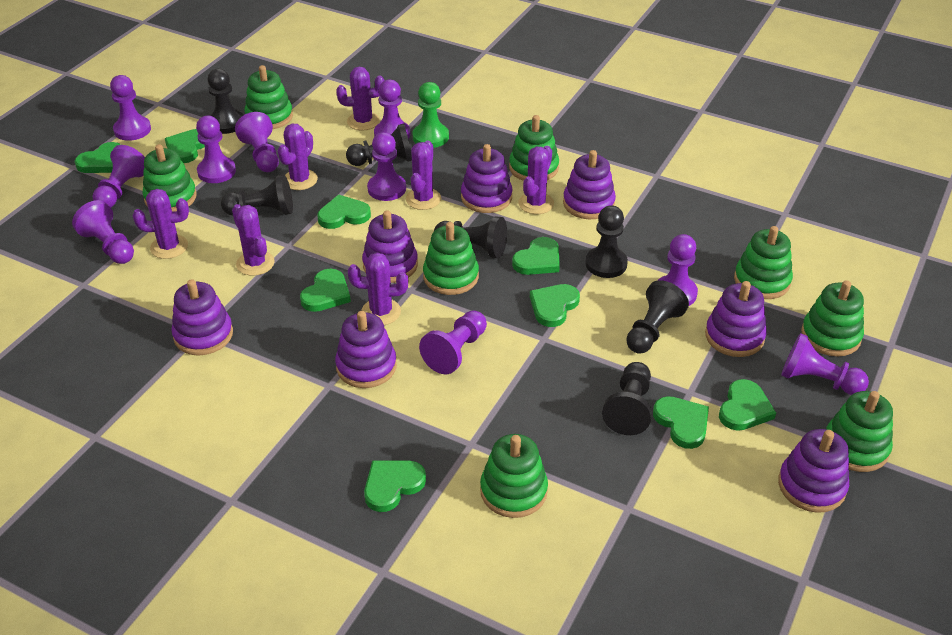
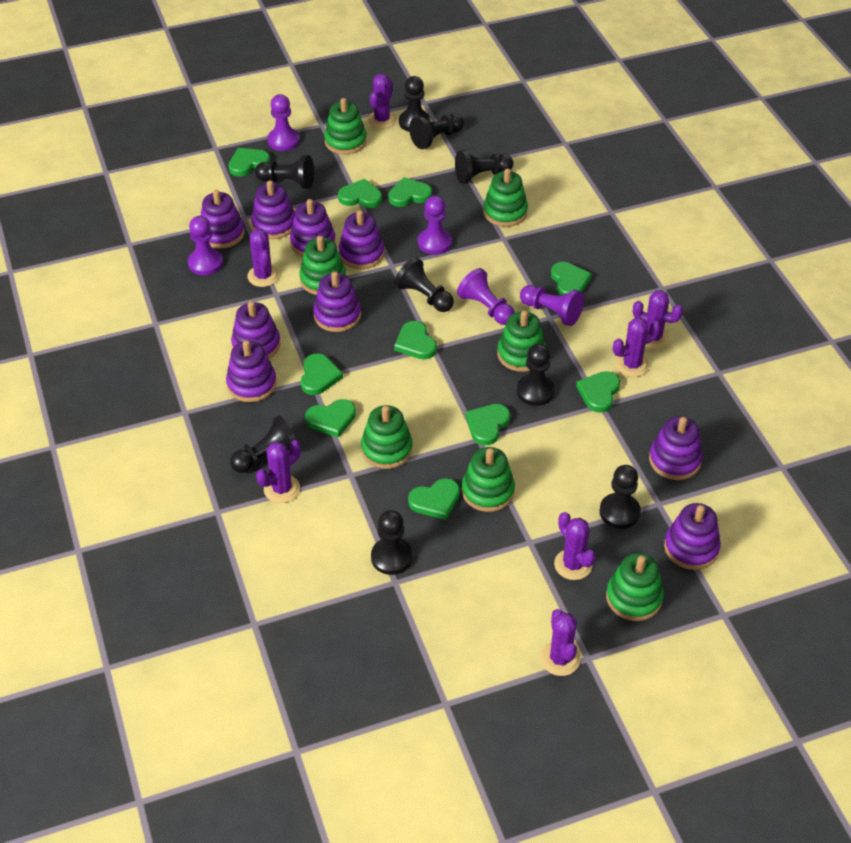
black pawn: [208,69,244,134] [221,174,293,215] [346,124,412,166] [434,216,507,258] [585,205,628,278] [602,362,652,435] [626,280,689,354] = 7 -> [230,415,297,473] [255,155,314,189] [371,510,413,575] [395,257,454,312] [399,76,430,132] [409,113,464,149] [455,150,513,184] [517,344,555,406] [599,465,641,529] = 9
green heart: [75,142,121,173] [165,129,205,163] [300,269,351,312] [317,195,371,229] [364,461,426,512] [512,237,560,275] [530,284,580,327] [653,396,709,449] [719,379,776,431] = 9 -> [228,148,270,177] [301,353,343,395] [305,399,356,438] [338,179,382,208] [388,177,432,207] [394,321,437,359] [408,478,460,520] [466,404,510,445] [551,262,592,295] [576,371,620,413] = 10
green pawn: [413,82,449,148] = 1 -> none = 0
green stacking toy: [142,144,197,212] [245,65,293,129] [423,222,479,295] [480,434,548,518] [509,115,559,181] [734,226,793,299] [801,280,864,356] [826,391,893,472] = 8 -> [299,236,346,295] [324,98,367,155] [361,405,413,469] [462,447,515,512] [483,168,528,227] [497,310,546,372] [606,553,664,621] = 7
purple pawn: [72,200,134,264] [92,145,145,207] [110,75,151,141] [196,116,236,183] [235,112,279,172] [367,132,406,201] [374,80,410,139] [419,311,487,374] [657,234,698,306] [781,333,869,395] = 10 -> [188,216,223,275] [267,94,300,151] [418,196,452,255] [457,268,515,325] [520,285,584,326] = 5
purple stacking toy: [171,279,233,356] [335,311,397,388] [362,210,418,283] [461,144,512,213] [563,150,616,219] [705,281,767,357] [778,429,849,513] = 7 -> [201,190,244,249] [226,340,277,402] [231,301,281,359] [251,181,295,239] [290,199,336,257] [313,271,361,332] [339,210,384,269] [649,416,703,480] [664,503,721,570] = 9

